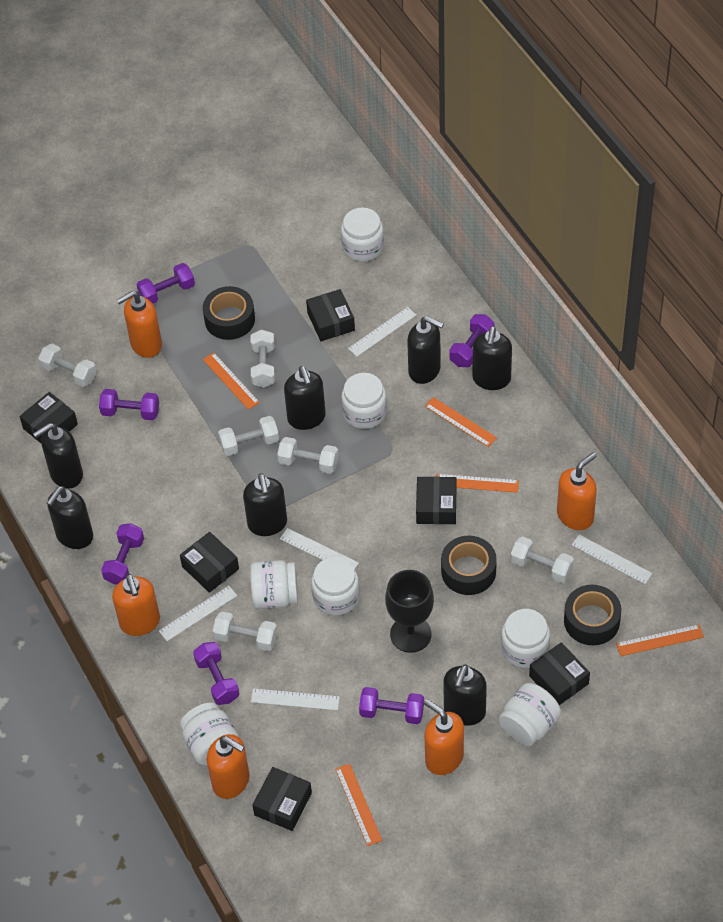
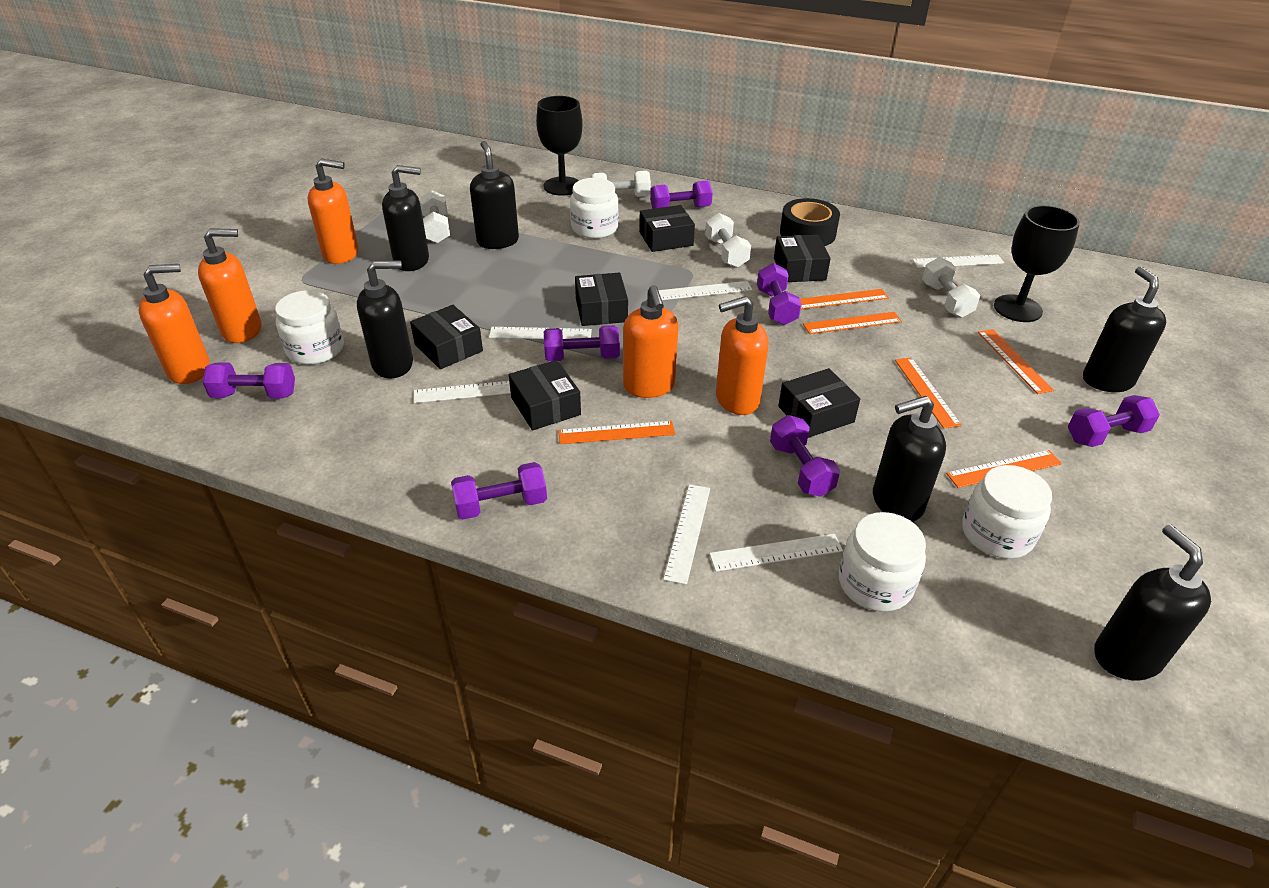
black goblet: [385,570,434,653] = 1 -> [536,96,583,196] [994,205,1080,322] = 2
black soap dispenser: [33,423,83,489] [47,486,93,549] [243,473,287,536] [284,366,326,430] [407,316,444,384] [443,664,487,726] [473,326,512,390] = 7 -> [357,261,413,379] [382,165,429,271] [470,141,519,249] [873,396,946,522] [1083,266,1166,392] [1094,524,1211,680] = 6
black tape: [203,286,255,340] [441,536,497,595] [564,585,621,645] = 3 -> [780,198,840,246] = 1
orange ruler: [203,353,260,410] [335,764,382,846] [425,397,497,447] [436,474,519,493] [616,624,704,656] = 5 -> [558,421,675,444] [800,289,889,309] [803,312,902,334] [895,357,962,429] [946,450,1062,488] [978,329,1054,394] = 6
purple dumbbell: [99,389,159,420] [101,523,144,585] [136,263,195,303] [193,642,239,705] [359,687,424,724] [450,314,494,367] = 6 -> [203,362,295,399] [451,462,547,519] [544,325,620,362] [650,180,713,209] [757,263,802,325] [770,415,840,497] [1068,395,1160,447] = 7
white dumbbell: [38,344,97,387] [213,611,278,651] [218,416,279,456] [250,330,275,388] [277,437,339,474] [510,537,574,583] = 6 -> [420,190,450,243] [591,171,651,197] [705,213,751,268] [922,257,980,318] = 4
white jar: [180,703,239,766] [250,560,298,609] [311,557,359,616] [341,207,384,262] [342,373,387,429] [499,683,561,746] [501,609,550,668] = 7 -> [275,290,344,365] [570,178,619,239] [839,512,926,612] [962,465,1052,559] = 4
white ruler: [159,586,237,641] [251,688,340,710] [280,528,359,569] [348,307,416,357] [572,535,653,584] = 5 -> [413,381,511,403] [489,327,592,339] [658,281,752,300] [663,484,710,585] [709,534,843,572] [912,255,1004,268] = 6

